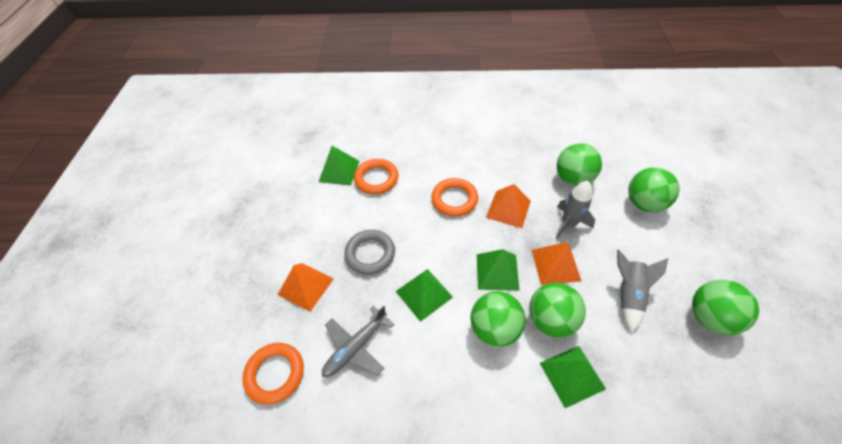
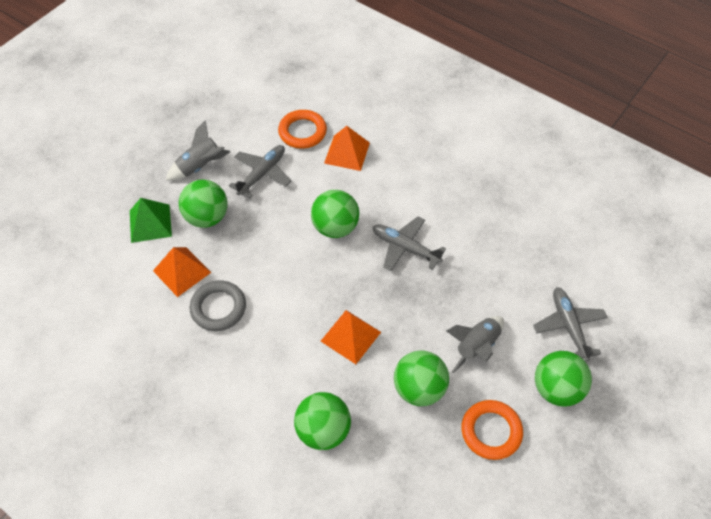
green pyramid: [319,146,359,186] [395,269,453,322] [477,249,520,291] [540,346,606,408] = 4 -> [130,198,172,243] = 1
grey plane: [322,305,394,377] = 1 -> [229,145,292,198] [373,216,446,271] [533,287,607,361] = 3
orange ring: [242,343,304,405] [354,159,399,194] [431,178,478,217] = 3 -> [278,110,327,149] [461,400,523,460] = 2

